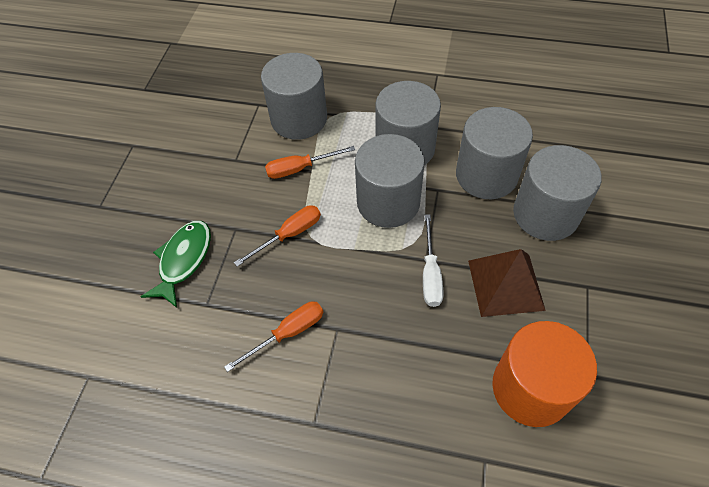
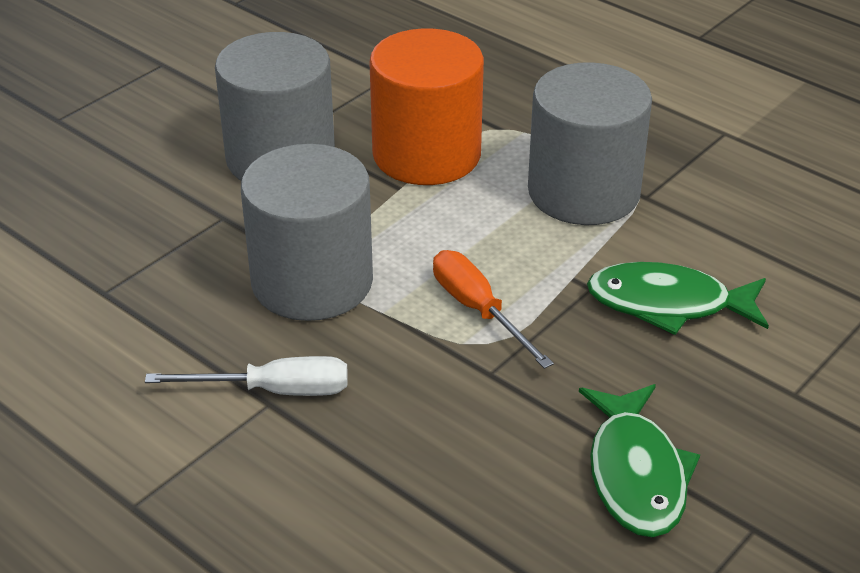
brown pyramid: [468,249,546,317] = 1 -> none = 0
green fish: [141,221,211,308] = 1 -> [579,384,700,537] [587,262,769,335] = 2
grey cylinder: [261,53,327,140] [355,134,425,228] [375,81,441,165] [456,107,533,199] [513,145,602,241] = 5 -> [215,32,335,181] [241,144,373,321] [528,62,652,225] = 3
orange screwdriver: [224,301,323,372] [234,205,321,267] [265,146,355,179] = 3 -> [433,250,554,369] = 1

